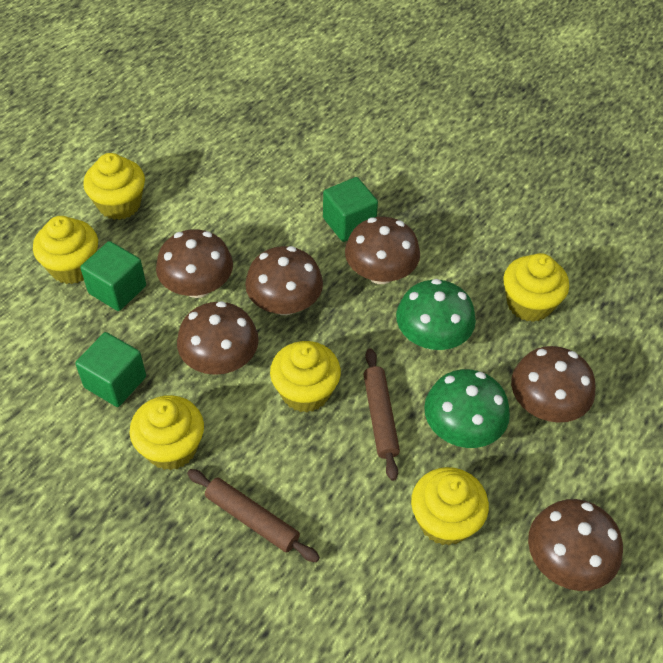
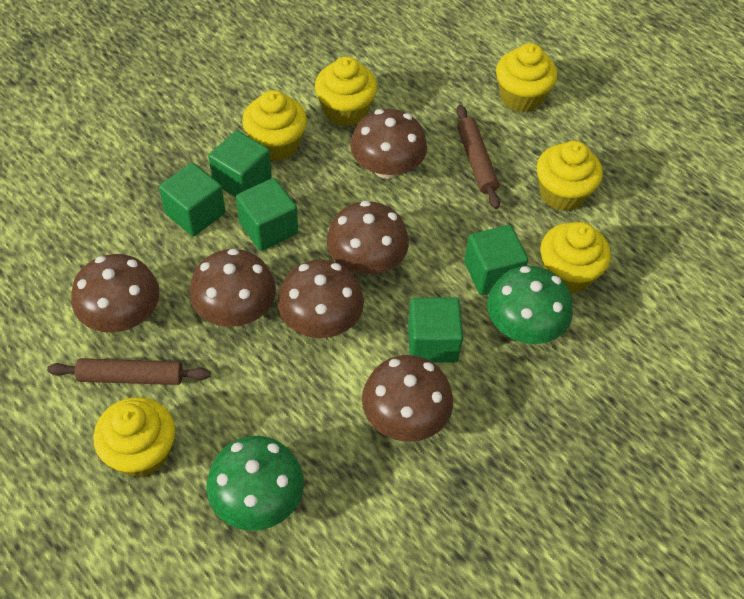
green cube: [75,332,146,407] [80,241,146,311] [323,177,378,242] = 3 -> [159,163,225,236] [209,130,272,197] [236,178,298,251] [408,297,463,363] [464,225,528,295] = 5

